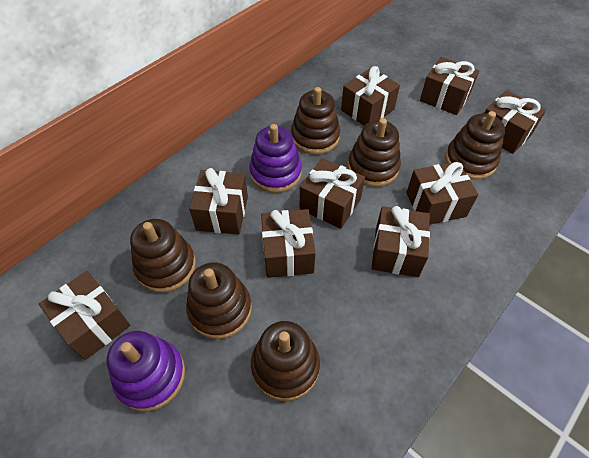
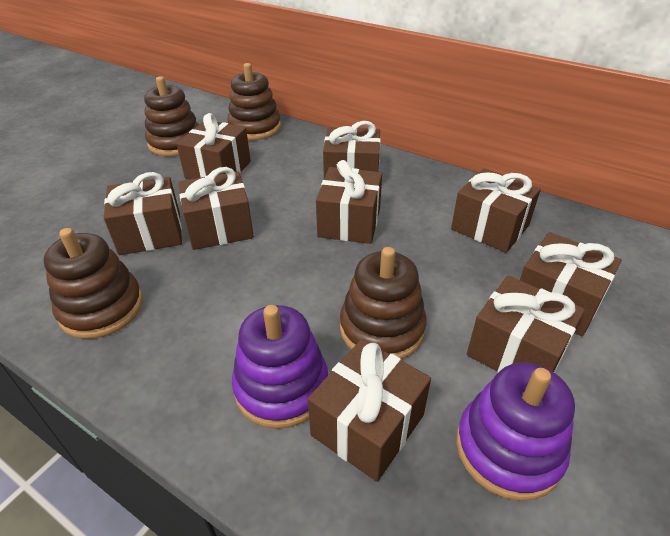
brown stacking toy: [130,219,196,292] [186,262,252,339] [251,321,320,401] [291,87,340,154] [348,118,401,187] [445,111,505,180] = 6 -> [43,228,143,339] [144,76,199,156] [227,63,281,140] [340,247,427,359] = 4

